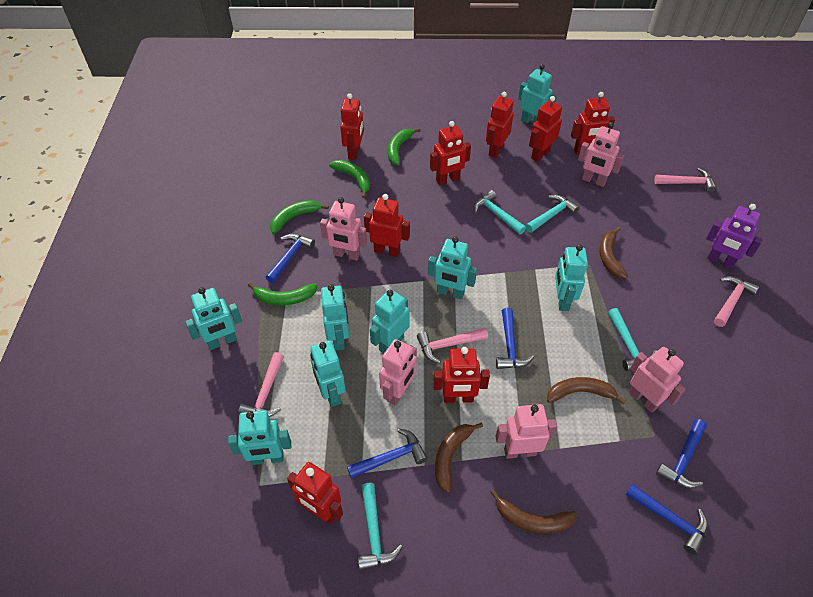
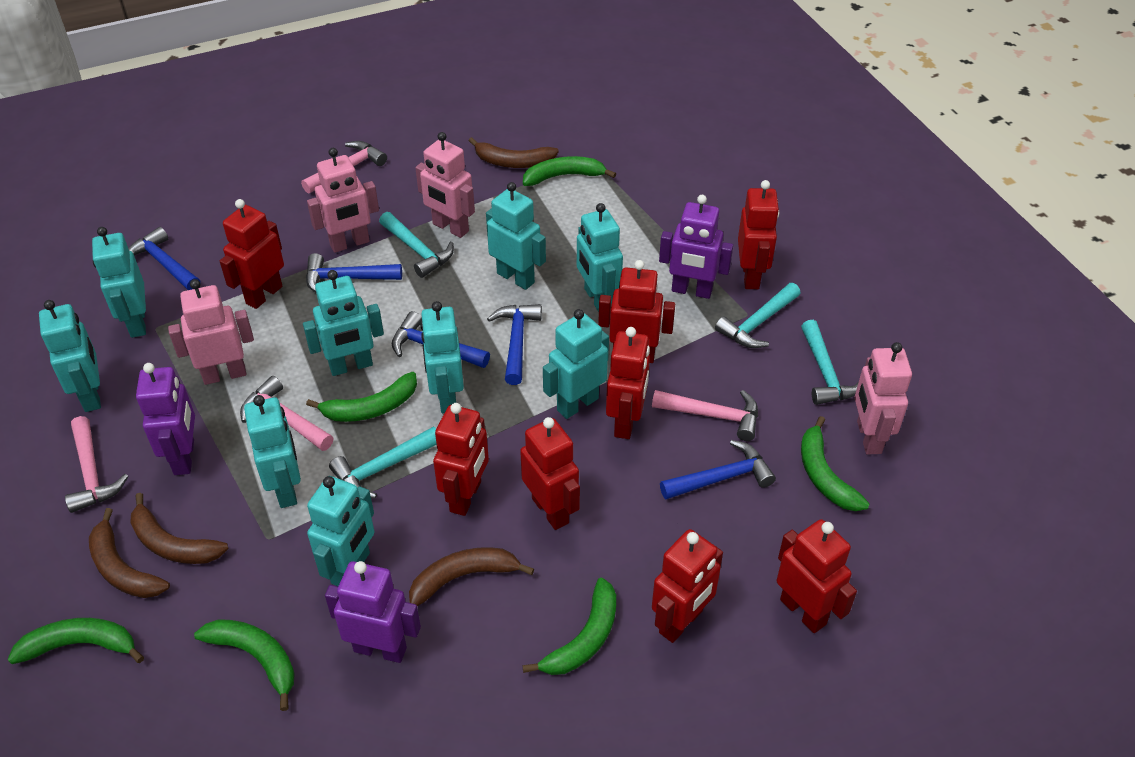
green banana: [248,283,318,305] [270,200,329,234] [329,160,370,198] [388,128,420,165] = 4 -> [8,618,144,664] [194,619,295,711] [306,372,417,422] [522,578,616,675] [523,156,616,186] [801,416,870,511] = 6
pink robot: [320,197,367,261] [379,339,417,406] [495,404,557,459] [578,122,624,187] [629,347,685,413] = 5 -> [168,279,254,385] [307,148,379,253] [415,132,475,238] [854,342,912,454] = 4
purple robot: [706,204,763,269] = 1 -> [136,363,195,475] [325,561,421,663] [659,195,733,299] = 3
turquoise robot: [185,287,242,350] [228,410,291,465] [310,341,346,407] [321,284,349,351] [370,289,410,353] [428,236,477,299] [518,64,557,126] [555,244,588,311] = 8 -> [39,300,101,412] [92,227,146,338] [244,395,301,508] [303,270,384,376] [307,476,375,586] [420,301,464,413] [486,182,546,290] [543,309,609,419] [577,203,623,312] = 9

